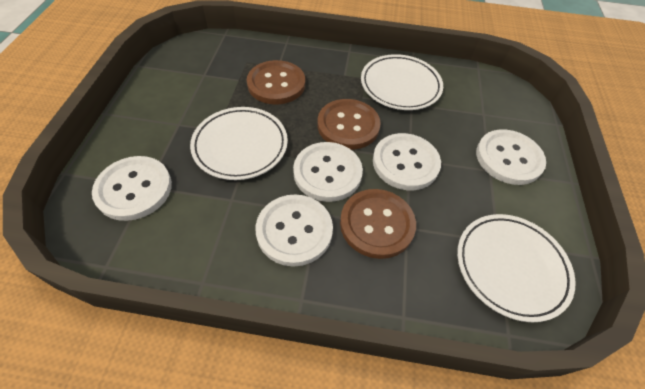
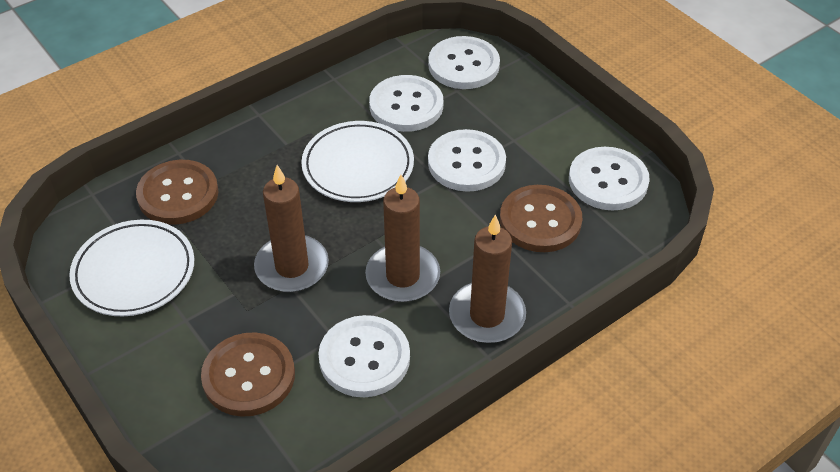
brown candle: none = 0 -> [254,165,329,292] [365,175,440,302] [449,214,526,343] = 3
white plate: [190,107,288,180] [361,54,443,110] [457,214,576,322] = 3 -> [69,220,194,316] [301,121,414,202] = 2

